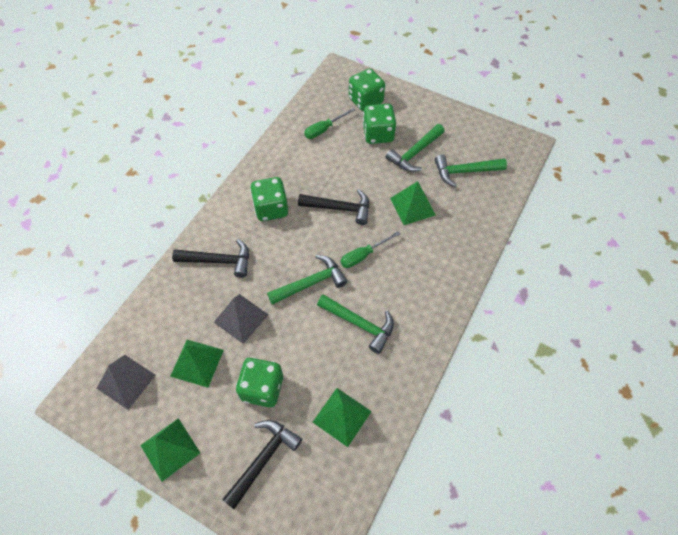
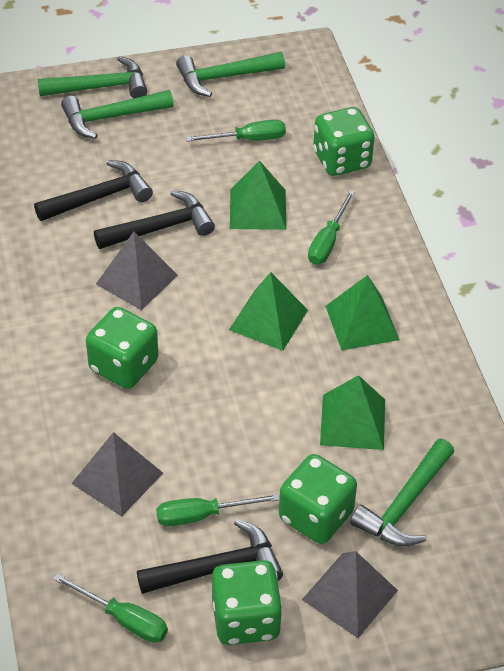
green screwdriver: [304,108,355,139] [341,231,400,268] = 2 -> [53,573,168,643] [156,494,280,526] [186,120,286,142] [308,190,355,265] = 4
grey pyramid: [97,355,156,410] [214,294,269,344] = 2 -> [71,432,163,517] [96,232,178,311] [302,551,398,638] = 3

